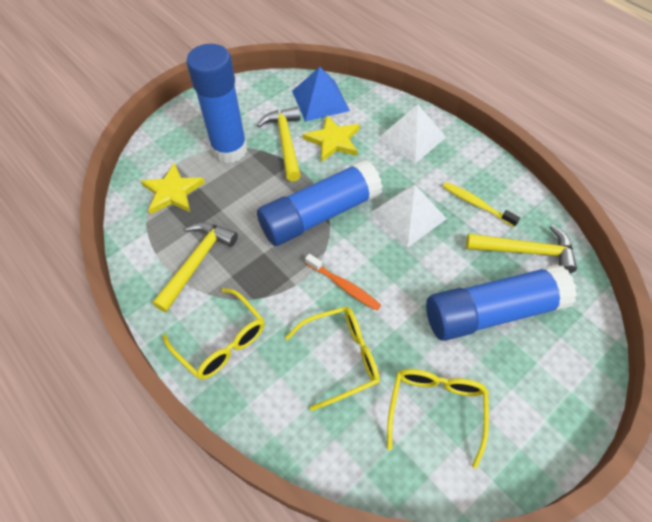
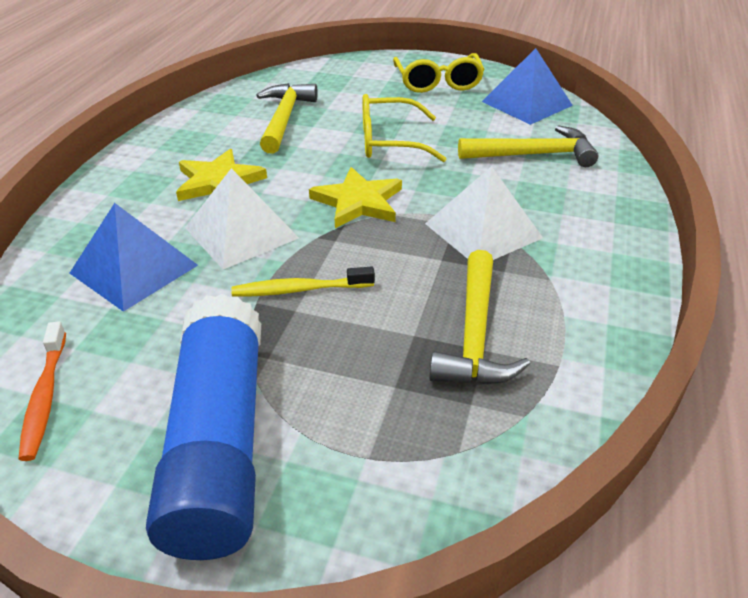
blue glue stick: [186,44,247,163] [257,160,383,246] [426,264,577,341] = 3 -> [146,294,261,560] = 1
blue pyramid: [292,67,350,122] = 1 -> [70,203,198,312] [482,48,573,125] = 2
yellow glasses: [163,288,265,380] [285,306,380,411] [387,369,489,469] = 3 -> [363,94,446,162] [393,53,485,93] = 2

